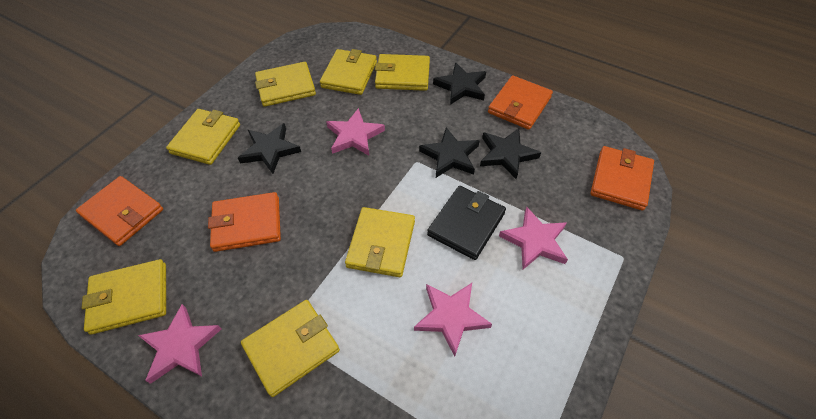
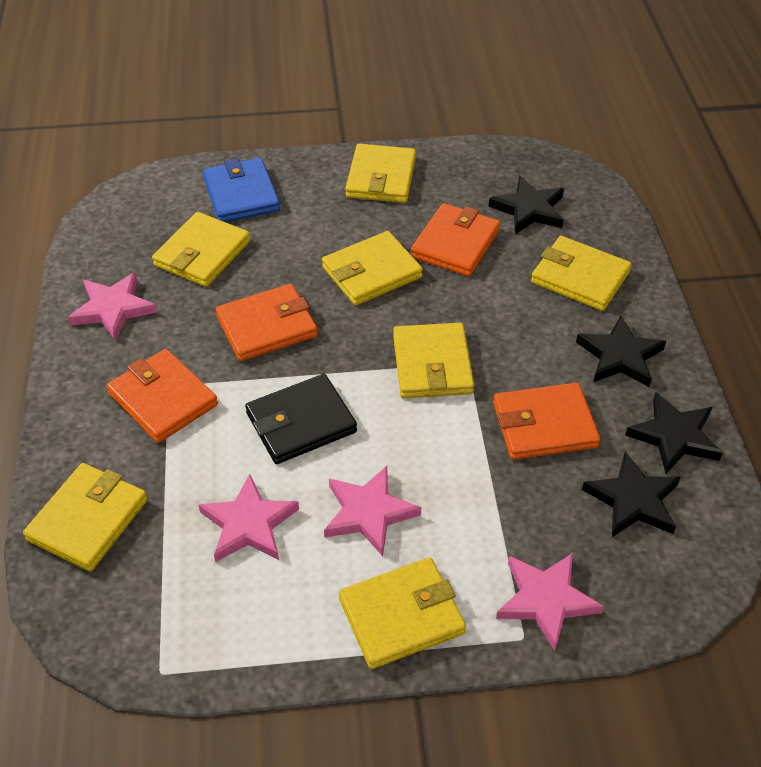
blue wallet: none = 0 -> [203,158,280,222] = 1

